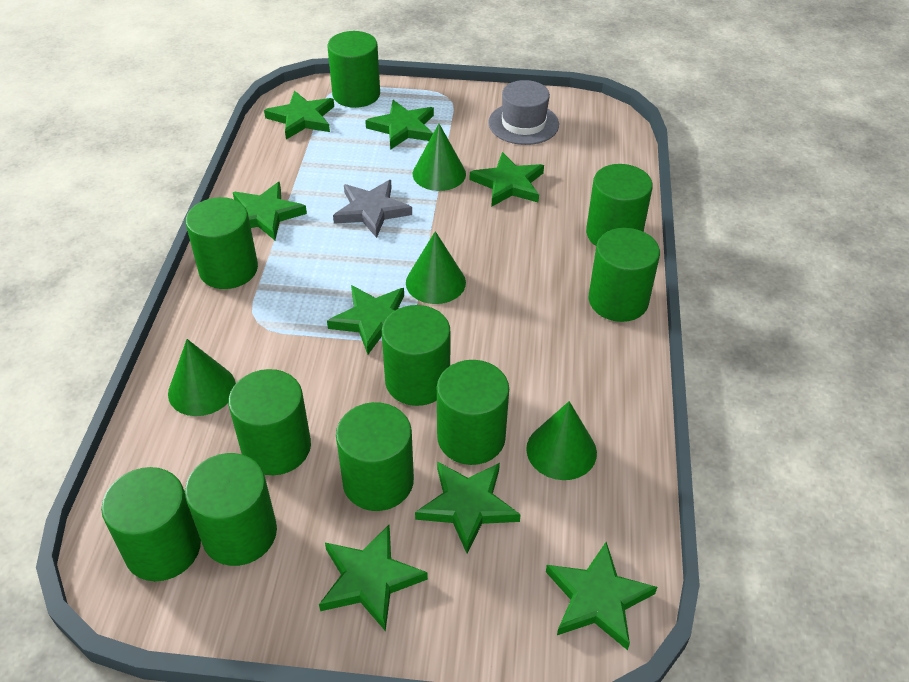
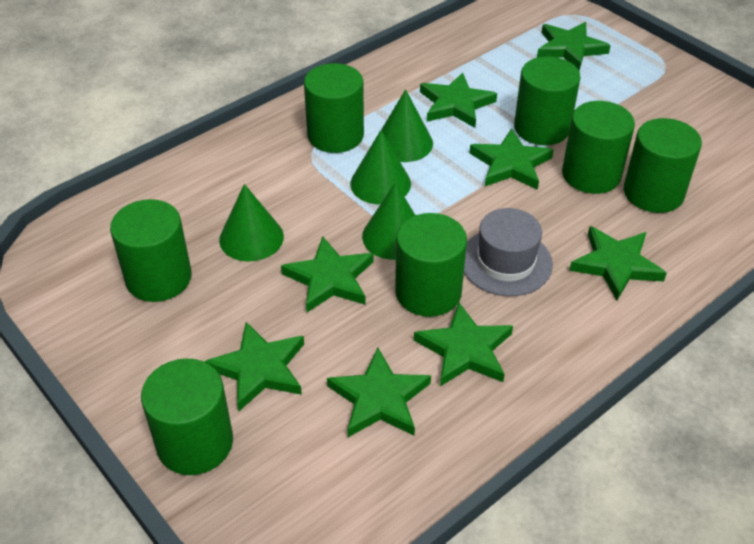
green cylinder: [101,467,201,581] [185,453,277,566] [186,197,258,289] [228,369,311,475] [327,31,380,108] [336,402,414,511] [382,305,450,406] [437,360,509,465] [586,164,653,246] [589,228,660,322] = 10 -> [110,199,192,302] [141,358,233,475] [304,63,364,153] [395,213,467,317] [514,56,581,145] [562,101,635,194] [624,118,702,213] = 7
grey star: [333,180,412,238] = 1 -> none = 0

